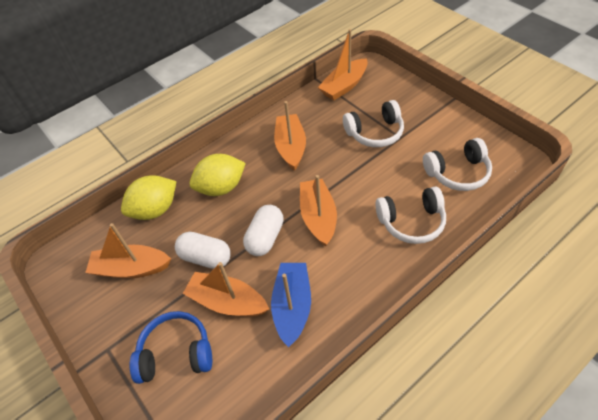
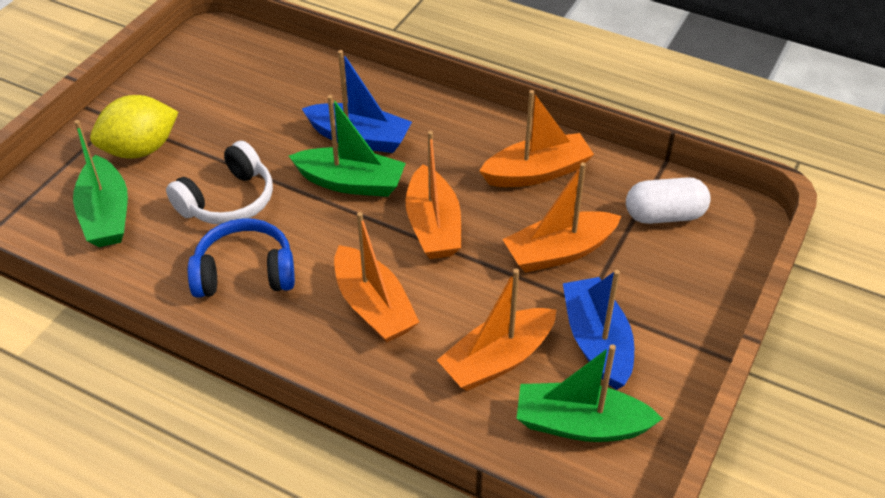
blue boat: [271,263,311,347] = 1 -> [301,50,412,153] [563,270,634,390] = 2
green boat: none = 0 -> [73,120,128,247] [289,95,406,197] [516,344,663,442] = 3
white capsule: [175,232,230,269] [243,205,284,256] = 2 -> [626,177,711,224] = 1
white headphones: [343,100,404,147] [375,186,446,244] [423,138,492,191] = 3 -> [166,141,273,225] = 1
yellow lemon: [121,175,176,220] [190,154,246,196] = 2 -> [90,95,178,158] = 1

